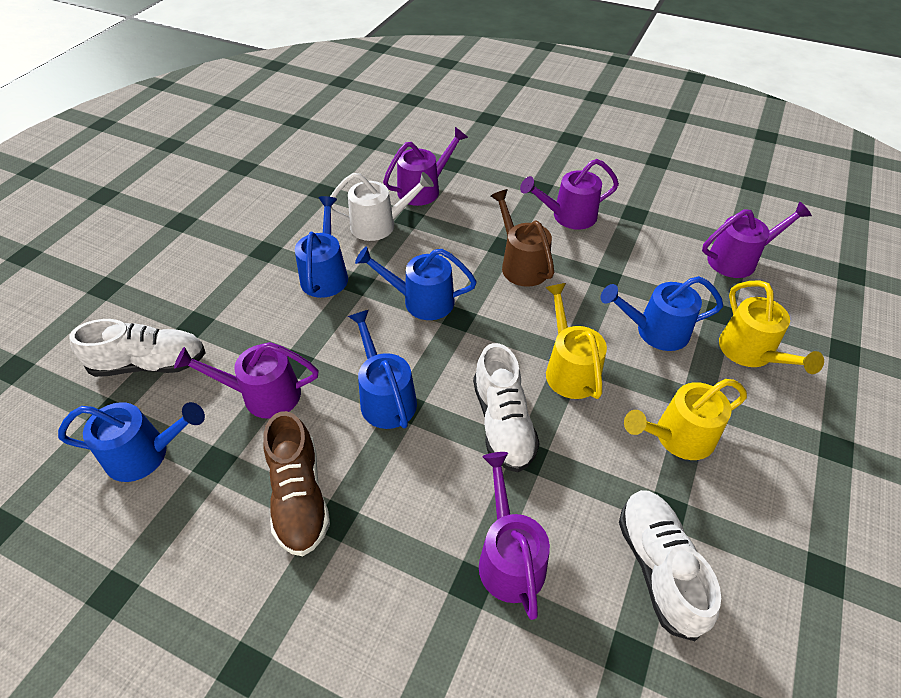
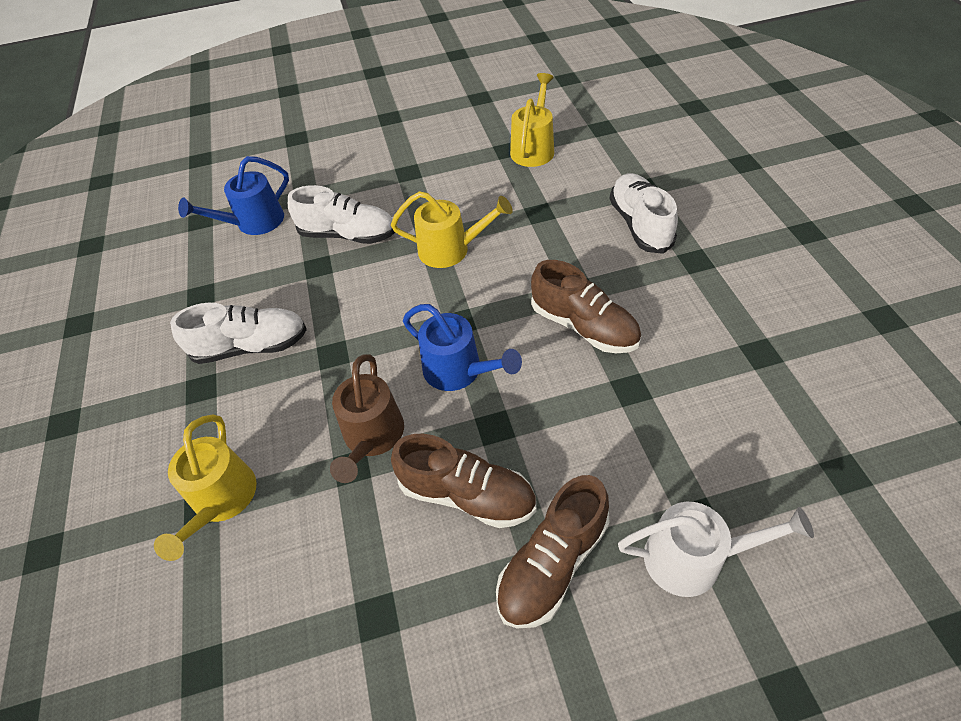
blue watering can: [58,402,205,482] [295,196,348,298] [348,310,417,429] [355,247,477,320] [600,276,723,351] = 5 -> [178,156,289,235] [403,304,522,391] = 2
brown shoe: [263,411,330,556] = 1 -> [391,434,536,528] [496,475,610,628] [531,260,641,353] = 3
purple watering can: [174,342,319,419] [383,127,468,206] [479,452,550,620] [520,159,619,230] [702,202,812,278] = 5 -> none = 0

